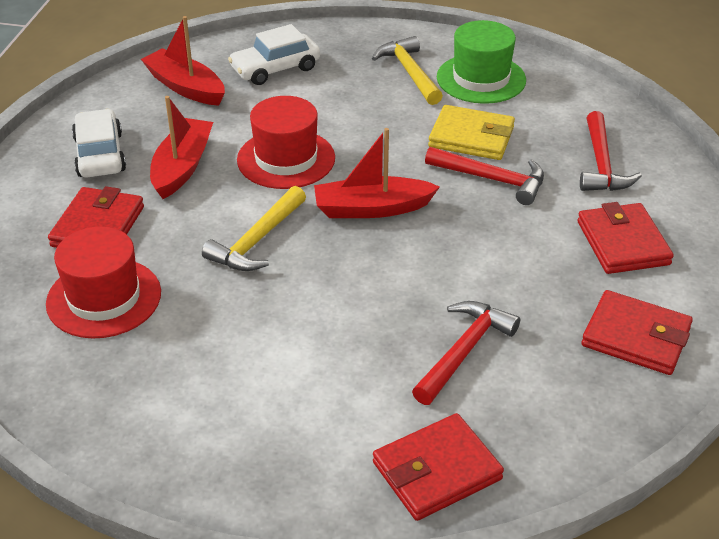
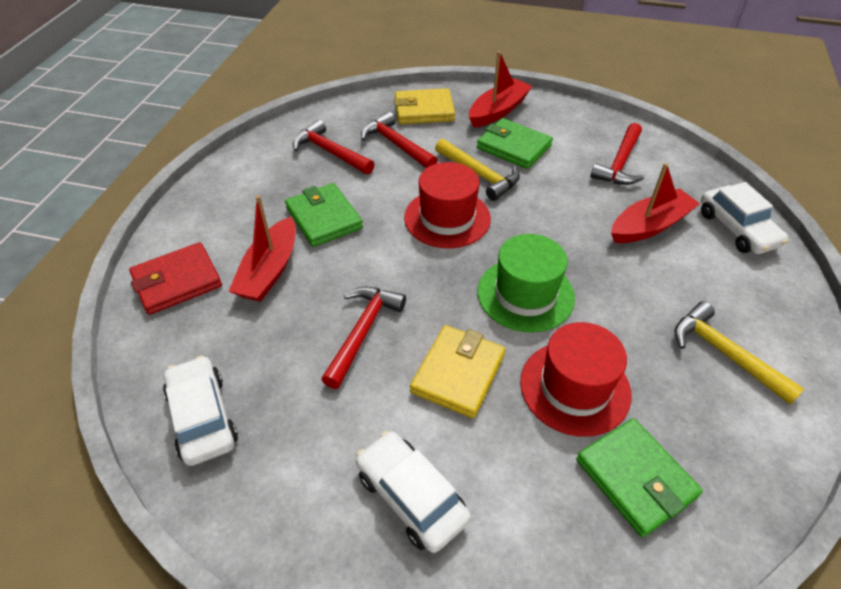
green wallet: none = 0 -> [285,183,363,247] [477,118,553,169] [576,418,703,537] = 3
red hammer: [412,301,520,405] [425,147,544,205] [580,111,642,191] = 3 -> [293,120,375,174] [321,287,406,389] [361,112,438,168] [590,123,644,185] = 4
red wallet: [48,186,144,248] [373,413,504,521] [578,202,674,274] [582,290,693,375] = 4 -> [129,242,222,315] = 1
white car: [72,109,126,177] [228,24,320,85] = 2 -> [163,356,238,466] [356,431,471,553] [701,182,788,254] = 3
yellow wallet: [428,105,515,160] = 1 -> [394,88,455,124] [410,325,505,418] = 2

